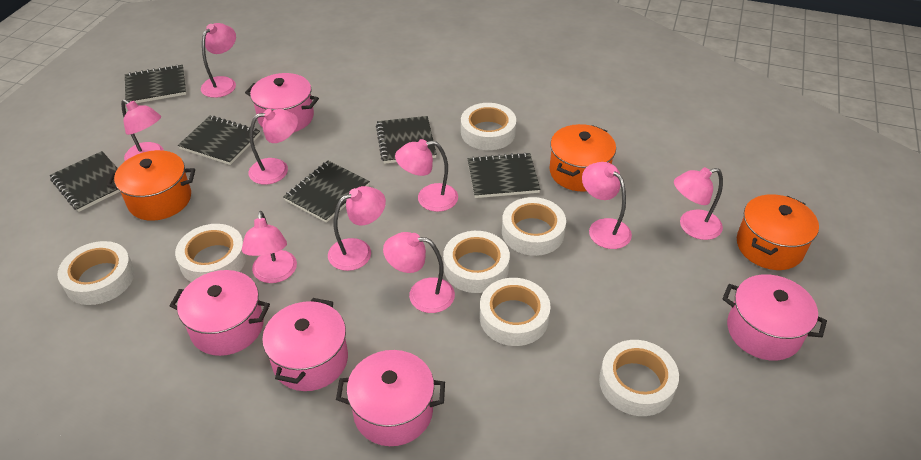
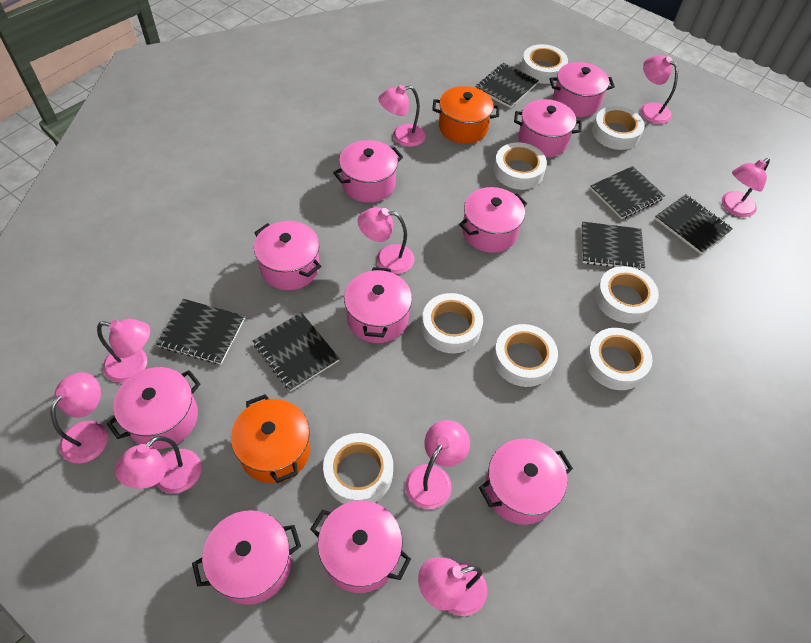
orange pot: [107,150,195,221] [550,124,616,192] [737,194,819,270] = 3 -> [231,394,310,483] [432,86,499,144] = 2
pink pot: [170,270,270,356] [245,73,319,132] [262,298,348,391] [336,350,445,446] [722,274,827,361] = 5 -> [107,367,200,449] [192,510,301,605] [254,221,321,290] [310,500,411,593] [333,140,403,203] [344,267,412,343] [459,187,527,253] [479,438,573,525] [514,99,582,157] [549,62,615,117] = 10
white tape: [57,241,135,305] [175,224,247,282] [443,231,510,293] [461,103,516,150] [480,278,551,346] [502,197,566,256] [599,340,679,416] = 7 -> [323,433,393,504] [421,293,483,353] [493,324,558,387] [494,142,547,190] [521,44,568,84] [585,328,652,390] [592,106,645,150] [595,266,659,323] = 8

